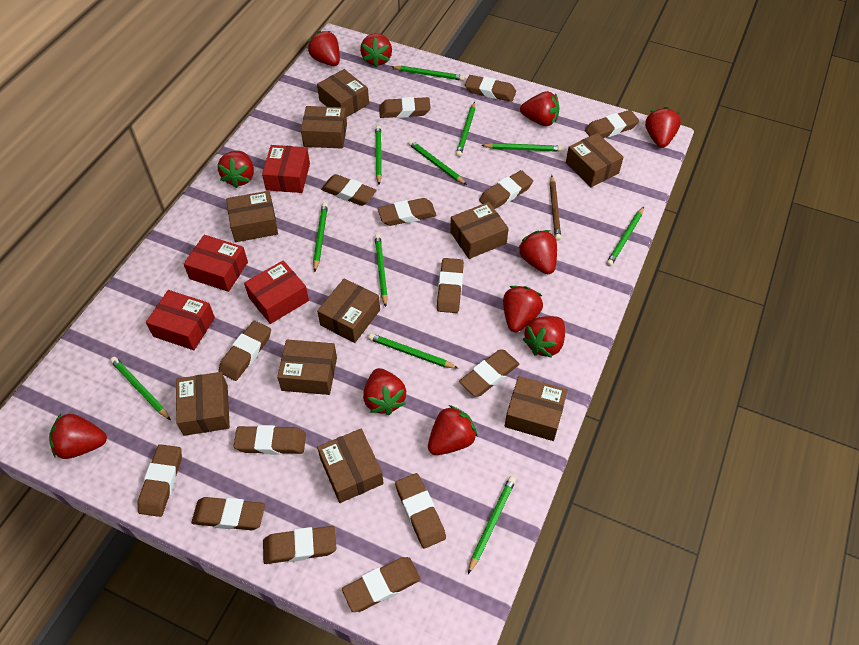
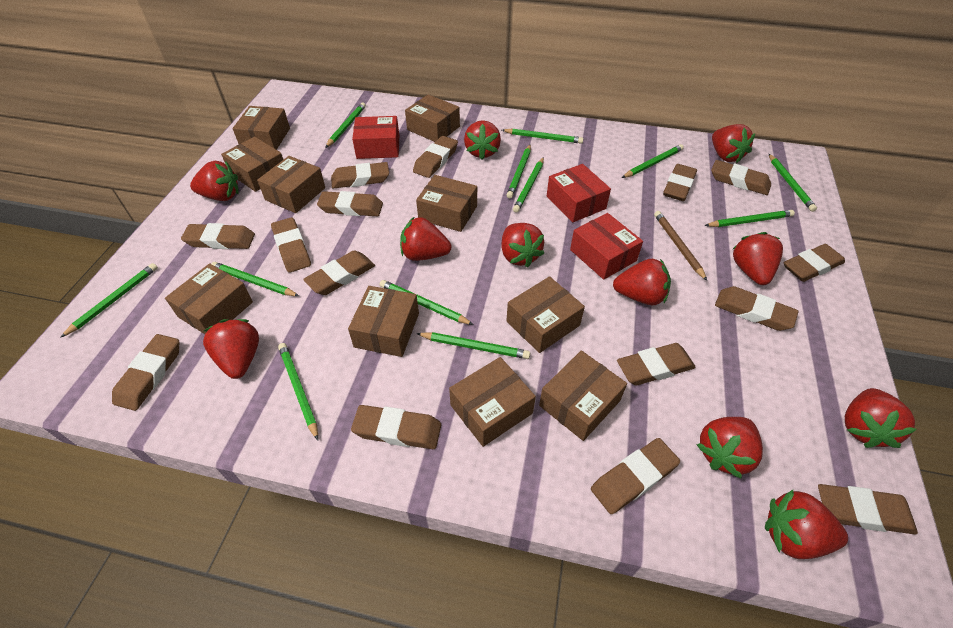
green pencil: [110,357,171,420] [313,203,328,272] [368,333,459,369] [375,125,382,184] [375,234,388,307] [392,66,465,81] [408,140,467,185] [456,102,475,157] [468,476,516,574] [481,143,563,152] [606,207,644,266] = 11 -> [60,263,158,338] [211,262,299,296] [278,343,318,440] [325,103,366,148] [380,280,474,325] [416,332,530,359] [502,128,583,144] [507,144,531,198] [513,157,544,212] [622,144,684,178] [704,210,795,227] [769,154,817,212] = 12
red box: [146,290,215,350] [184,235,248,292] [244,260,309,324] [262,145,310,193] = 4 -> [352,116,399,159] [547,164,611,222] [570,213,643,280] = 3

